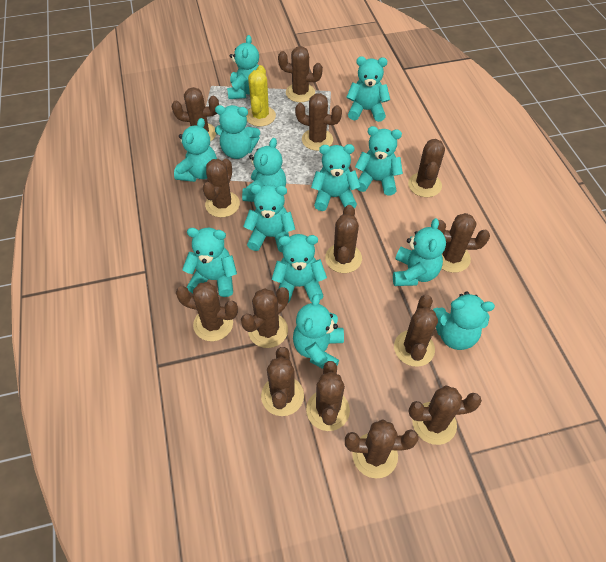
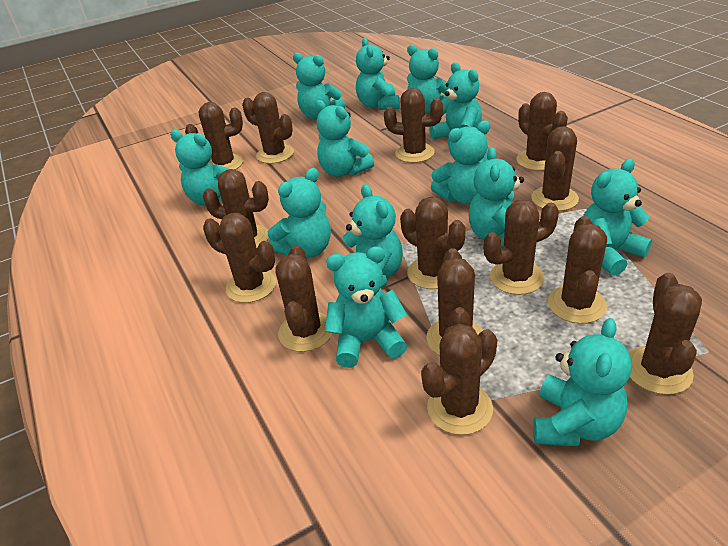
yellow cactus: [246,65,276,126] = 1 -> none = 0

